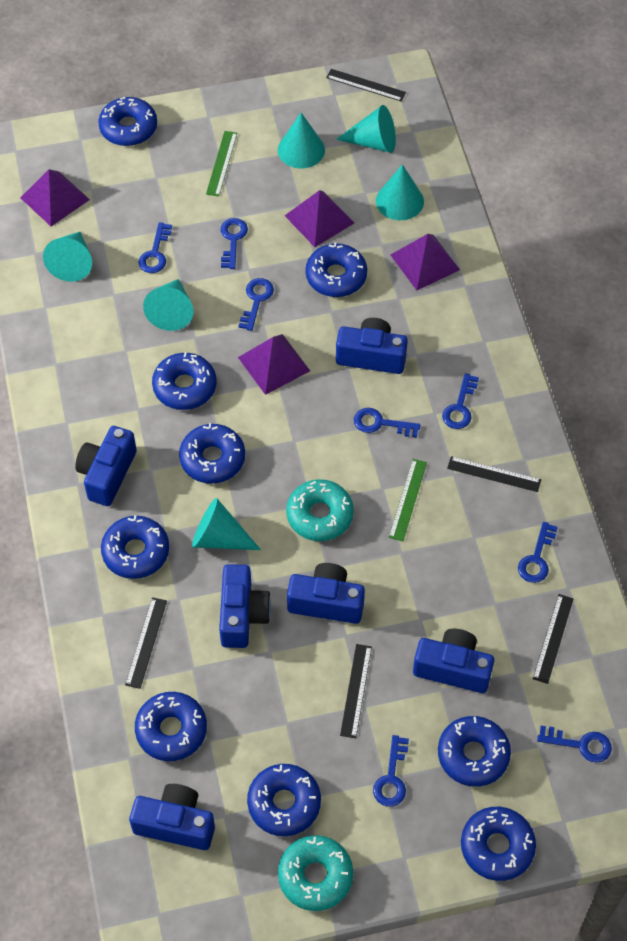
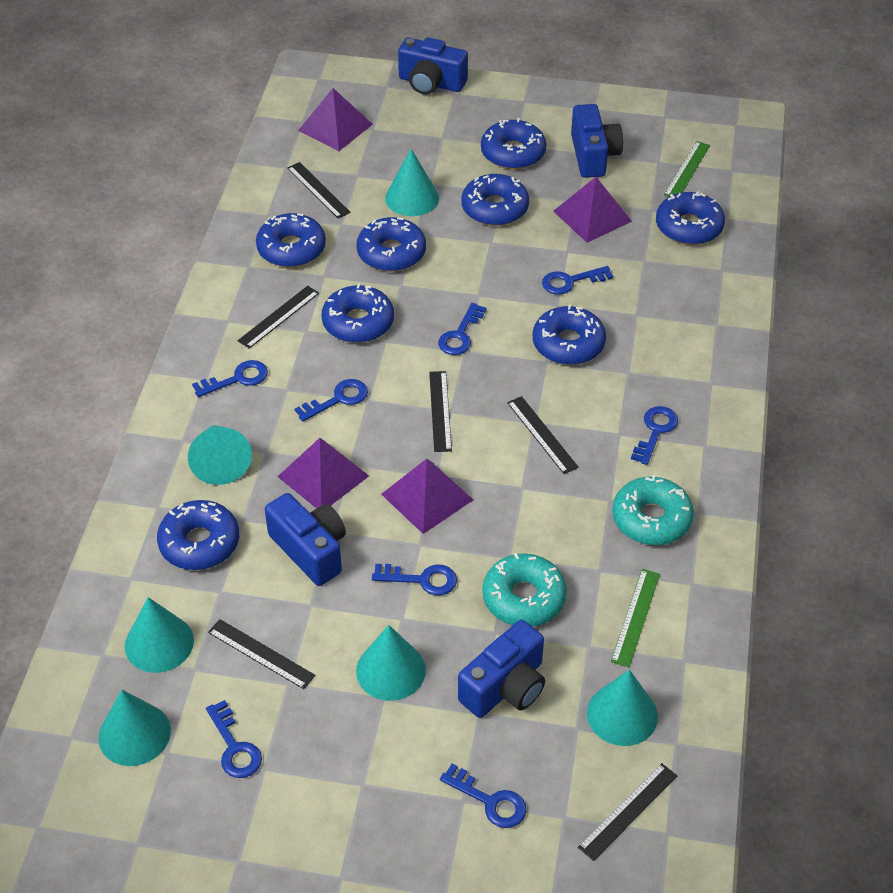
black ruler: [125,597,167,689] [326,69,406,101] [340,644,372,738] [447,456,541,492] [533,594,573,684] = 5 -> [208,619,315,689] [237,286,319,349] [287,162,351,218] [429,371,452,452] [507,396,579,474] [578,763,677,861] = 6
blue camera: [75,426,137,506] [129,784,215,850] [219,564,271,648] [287,563,365,624] [336,318,408,374] [413,629,494,693] = 6 -> [265,493,346,586] [398,37,468,95] [458,620,545,718] [571,104,623,178] = 4
blue donut: [98,97,157,146] [101,515,169,579] [135,692,207,761] [152,352,217,410] [179,423,245,484] [247,764,321,836] [305,242,367,297] [438,716,511,787] [461,807,536,881] = 9 -> [157,500,239,570] [256,213,326,267] [322,283,394,343] [356,217,426,271] [462,174,529,226] [481,118,546,169] [533,304,606,365] [656,191,725,245] = 8

